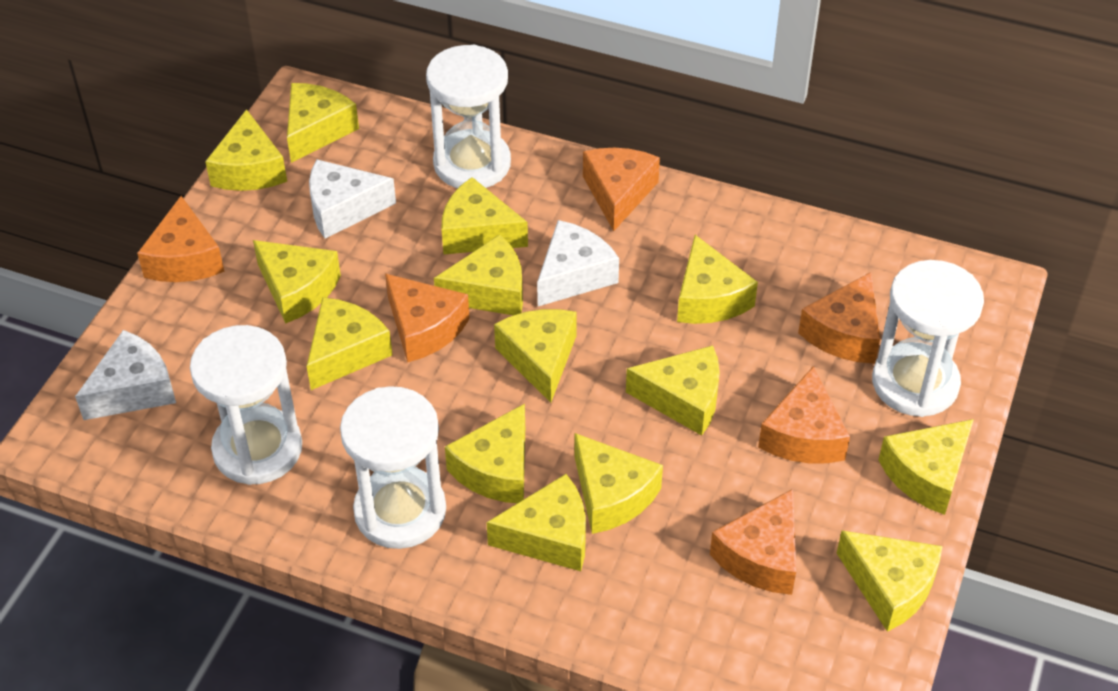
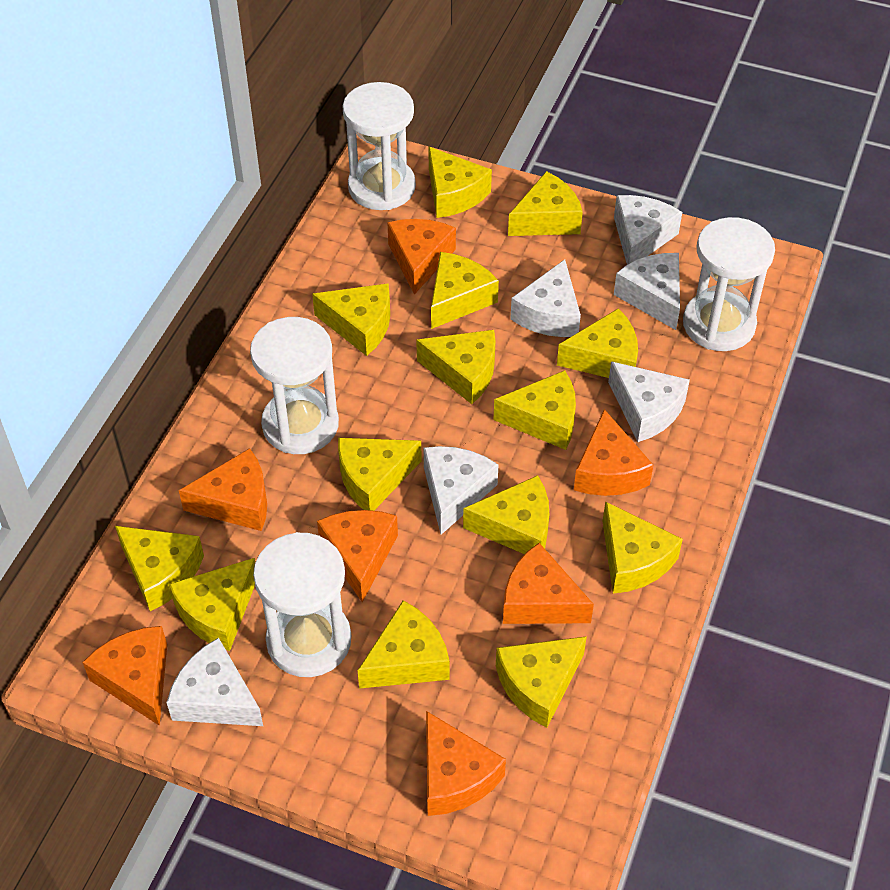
orange cheese: [137,196,224,282] [385,274,470,362] [583,148,660,231] [710,489,796,595] [758,366,850,463] [798,272,880,364] = 6 -> [82,626,167,726] [179,448,267,531] [317,510,398,602] [387,219,456,294] [426,711,506,816] [503,543,594,624] [574,409,653,496] = 7
white cheese: [75,330,176,420] [309,159,396,239] [537,220,619,306] = 3 -> [166,638,263,726] [424,446,498,535] [510,259,581,337] [608,361,690,442] [614,195,682,265] [614,253,680,330] = 6

